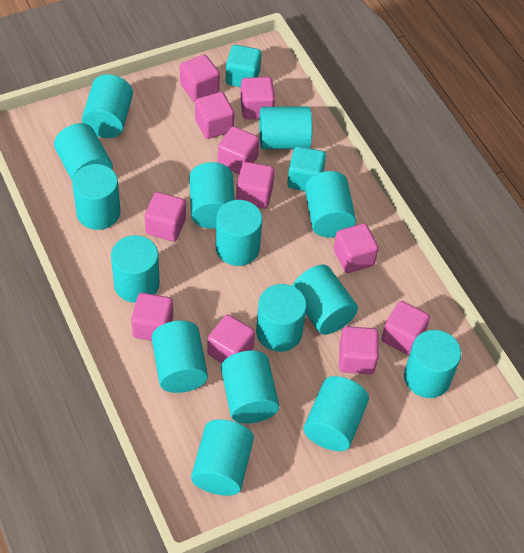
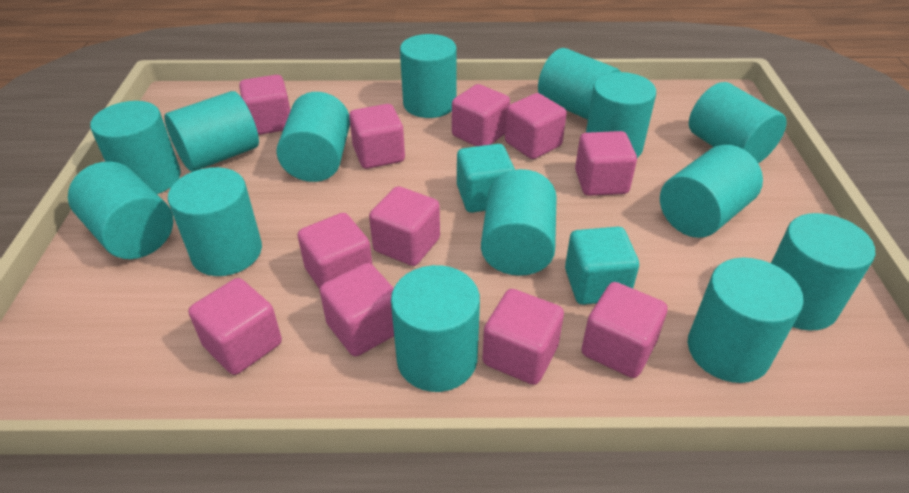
turquoise cylinder: [54,123,113,180] [72,164,120,230] [82,74,133,138] [111,235,160,303] [152,321,208,393] [189,162,235,229] [191,420,254,496] [216,200,262,266] [221,350,279,424] [256,284,307,352] [259,106,312,149] [292,265,358,335] [304,376,369,451] [305,171,356,238] [404,330,461,398] = 15 -> [68,162,173,259] [90,101,181,194] [164,91,259,172] [168,167,262,276] [276,92,350,182] [391,265,480,392] [400,34,457,118] [481,169,557,276] [538,48,621,120] [586,72,656,158] [660,145,763,238] [688,258,803,383] [689,82,787,163] [771,213,875,331] = 14

